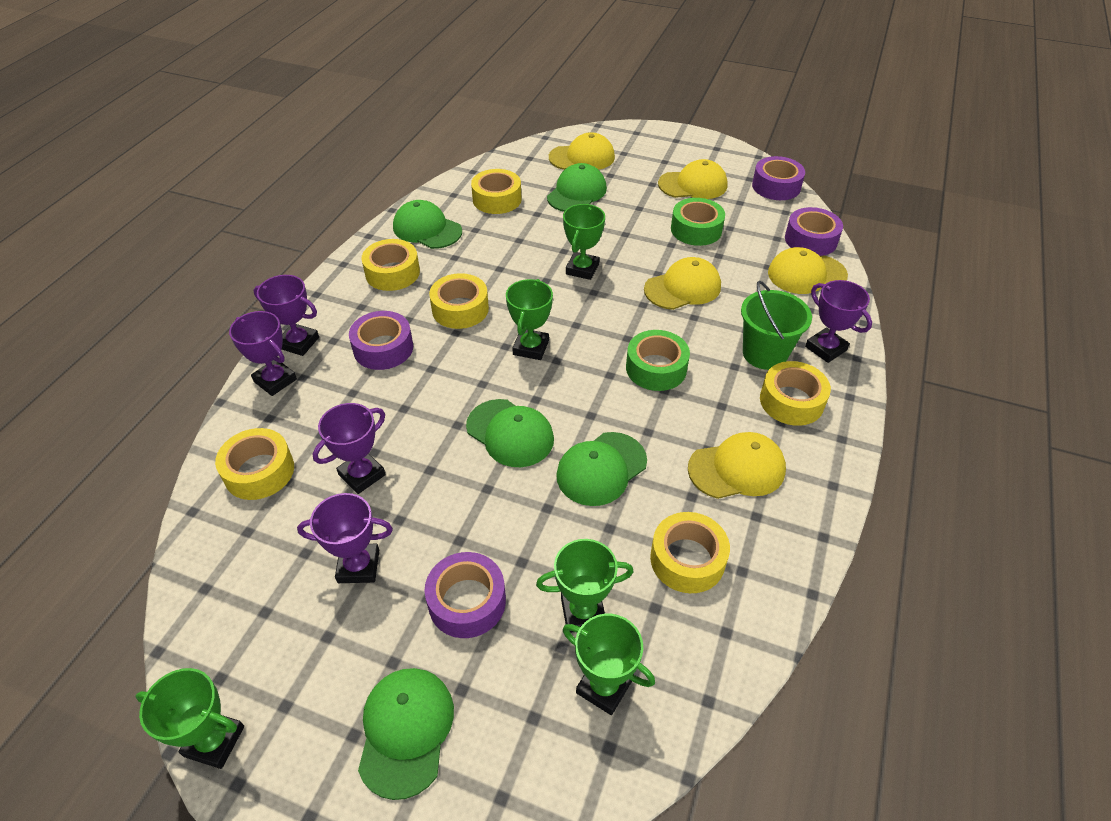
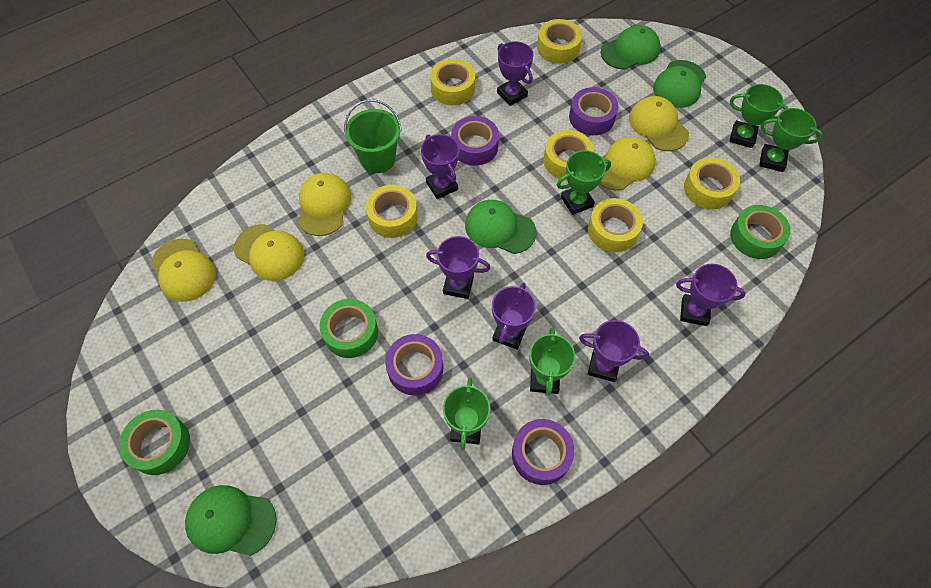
green cap: [358,668,454,800] [393,200,462,249] [466,399,554,467] [547,163,607,212] [556,432,647,506] = 5 -> [185,485,277,556] [465,200,536,254] [601,25,661,70] [653,60,706,108] = 4
green tape: [626,330,690,391] [671,198,725,246] = 2 -> [119,410,190,475] [319,299,378,358] [730,205,790,259] = 3
purple trophy: [229,311,297,396] [254,275,319,356] [297,493,393,583] [313,403,386,494] [805,280,872,363] = 5 -> [421,134,460,199] [426,236,490,299] [492,283,536,350] [497,41,534,106] [579,320,649,382] [676,264,746,326] = 6

